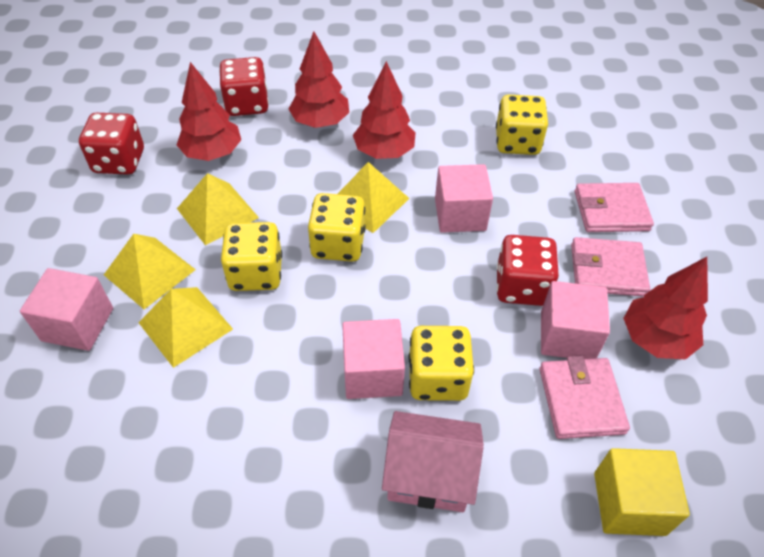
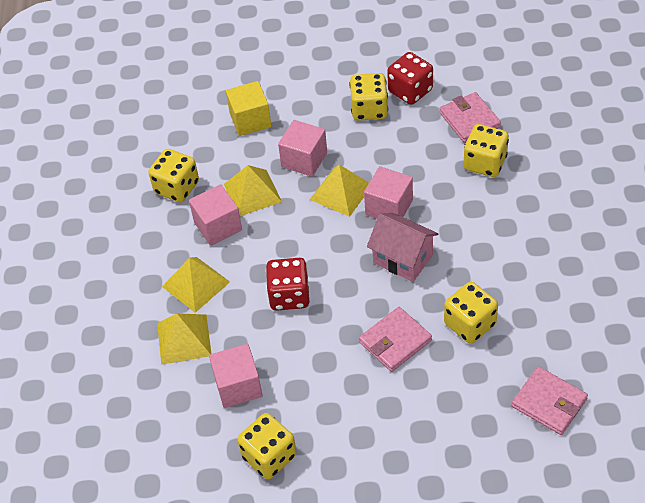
red dice: [79,113,144,175] [219,57,269,116] [496,235,559,306] = 3 -> [266,258,310,311] [387,52,433,105] = 2
red tree: [177,62,241,161] [289,31,349,128] [353,61,416,159] [623,257,708,359] = 4 -> none = 0
yellow dice: [221,222,282,291] [308,193,366,262] [408,326,474,401] [496,95,548,155] = 4 -> [148,149,199,202] [237,413,297,479] [349,73,388,121] [444,282,498,344] [463,124,509,177] = 5

